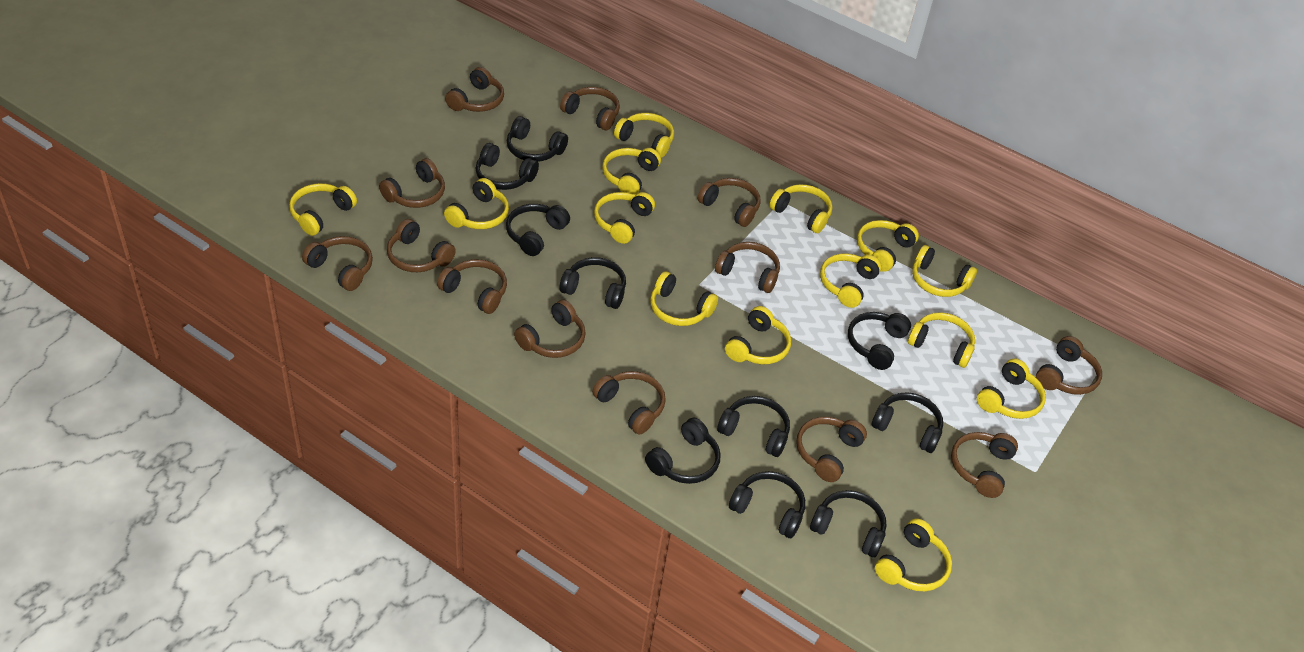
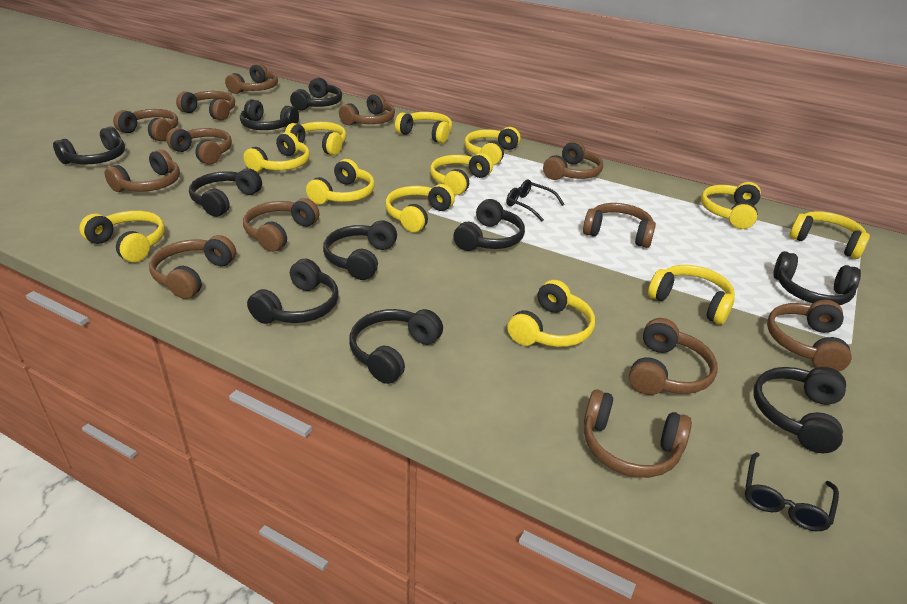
black glasses: none = 0 -> [506,180,564,221] [745,452,839,531] = 2
yellow headphones: [289,183,357,236] [444,178,509,229] [594,192,655,244] [602,148,661,195] [614,113,674,158] [650,271,718,326] [725,306,791,364] [769,184,832,233] [820,253,882,308] [857,220,919,272] [875,518,952,591] [908,312,975,368] [912,245,977,297] [977,359,1046,419] = 14 -> [79,211,165,262] [243,132,310,172] [285,122,346,155] [306,159,375,205] [385,184,455,232] [395,112,452,143] [430,153,493,195] [464,127,520,165] [507,280,595,347] [648,265,735,324] [701,182,761,229] [789,211,870,259] = 12

